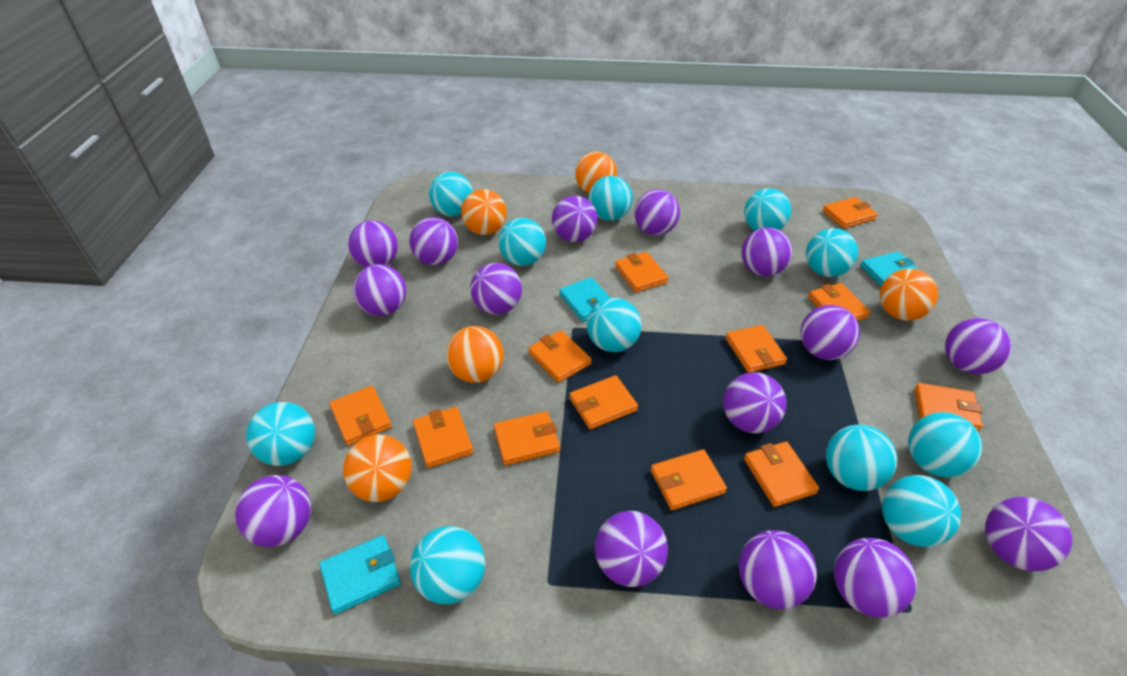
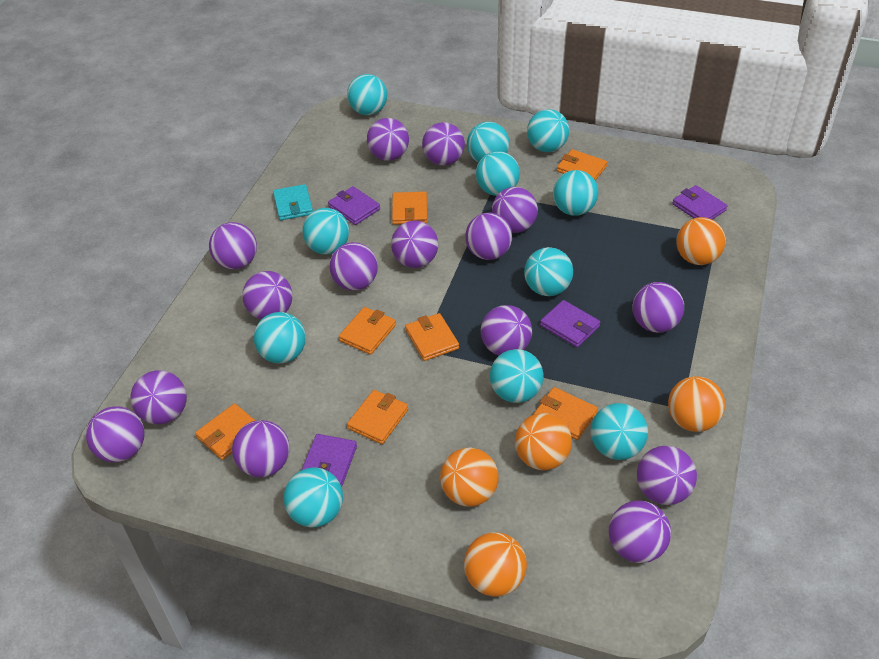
orange wallet: [329,386,392,446] [413,407,473,468] [494,411,560,465] [528,330,592,383] [570,375,638,430] [615,252,668,292] [651,449,727,510] [725,325,787,373] [744,442,819,507] [808,283,870,321] [822,197,878,228] [914,383,983,431] = 12 -> [195,403,256,460] [339,307,396,355] [347,390,408,444] [392,192,427,225] [405,313,459,361] [534,387,598,440] [557,149,607,181] = 7
purple wallet: none = 0 -> [302,434,357,487] [328,186,380,225] [540,300,600,347] [672,185,728,219] = 4
turquoise wallet: [319,535,401,614] [559,277,611,322] [860,252,919,286] = 3 -> [273,184,313,220] = 1

